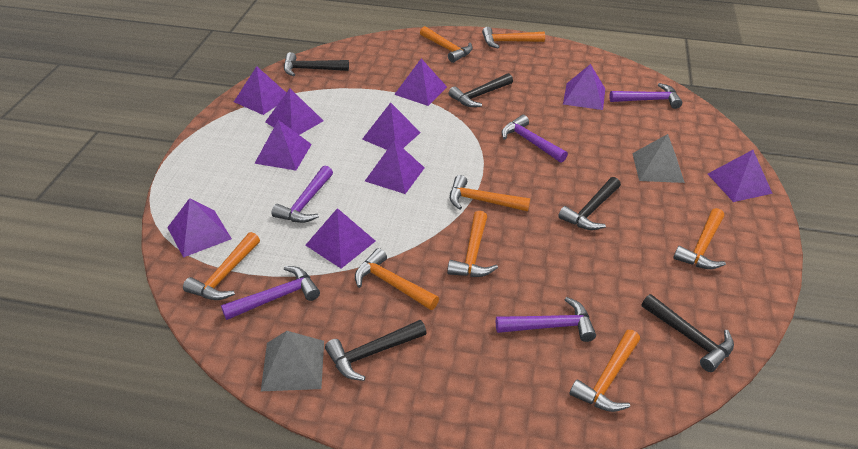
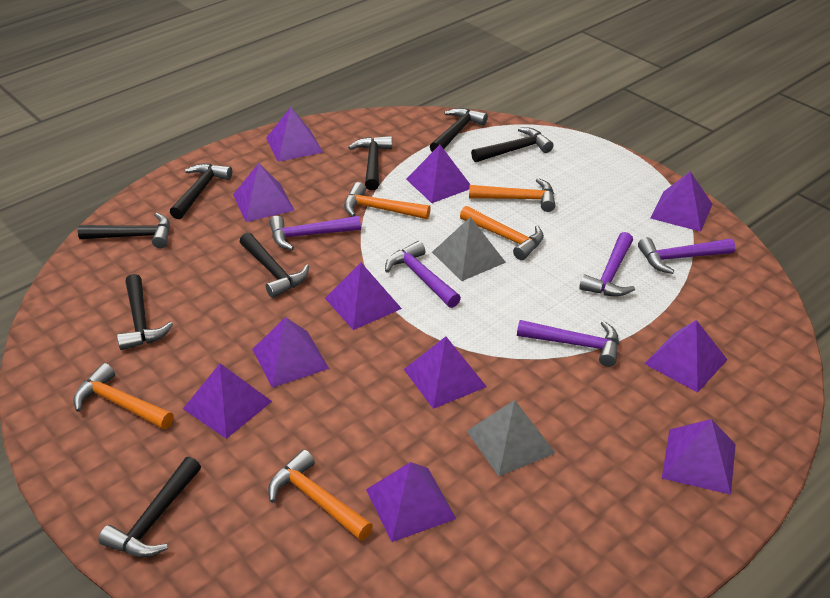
black hammer: [284,52,349,76] [325,320,427,381] [449,73,513,107] [558,177,621,230] [641,294,734,372] = 5 -> [78,213,170,248] [99,457,201,557] [117,274,173,350] [170,163,232,219] [240,233,309,298] [348,136,392,190] [430,108,488,152] [471,127,554,162] = 8
orange hammer: [183,232,260,300] [355,248,439,310] [420,26,473,63] [447,211,498,277] [450,175,531,211] [482,27,545,48] [569,330,640,412] [673,208,726,269] = 8 -> [73,363,173,430] [268,450,373,541] [344,182,431,219] [460,206,544,260] [469,178,555,212] = 5
purple pyramid: [167,198,232,258] [234,66,286,115] [254,120,312,170] [265,89,323,135] [306,208,375,269] [362,103,421,150] [365,140,424,194] [394,59,447,106] [563,64,605,110] [708,150,773,202] = 10 -> [183,364,272,439] [233,163,295,222] [252,317,329,388] [266,107,323,162] [325,263,402,330] [366,462,456,542] [404,336,487,409] [406,145,470,203] [644,320,728,393] [650,172,712,232] [662,419,736,495] = 11

